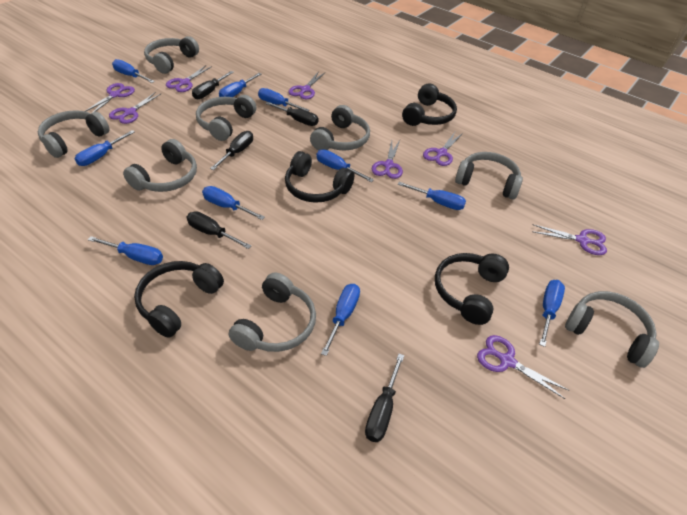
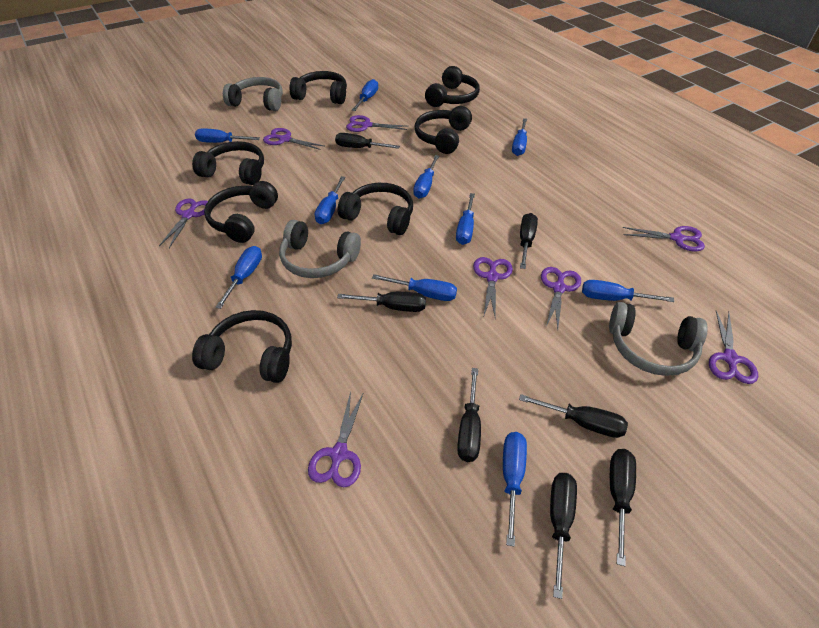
black headphones: [134,261,224,338] [285,151,354,203] [402,83,457,126] [435,253,509,325] = 4 -> [192,141,264,185] [192,310,292,383] [204,181,278,243] [289,71,347,104] [337,183,413,235] [415,106,472,154] [425,66,480,107] = 7
black screwdriver: [187,211,251,249] [192,71,234,99] [210,131,253,170] [265,102,318,126] [365,354,404,442] = 5 -> [335,133,400,149] [337,292,426,312] [457,368,481,462] [519,394,628,438] [520,213,538,269] [550,473,577,599] [610,449,636,566] = 7
grey headphones: [38,110,110,158] [123,139,197,192] [144,36,199,74] [196,95,256,141] [229,272,316,352] [310,105,370,151] [455,152,523,200] [565,291,659,368] = 8 -> [223,77,283,111] [279,220,361,278] [609,302,707,376] = 3

